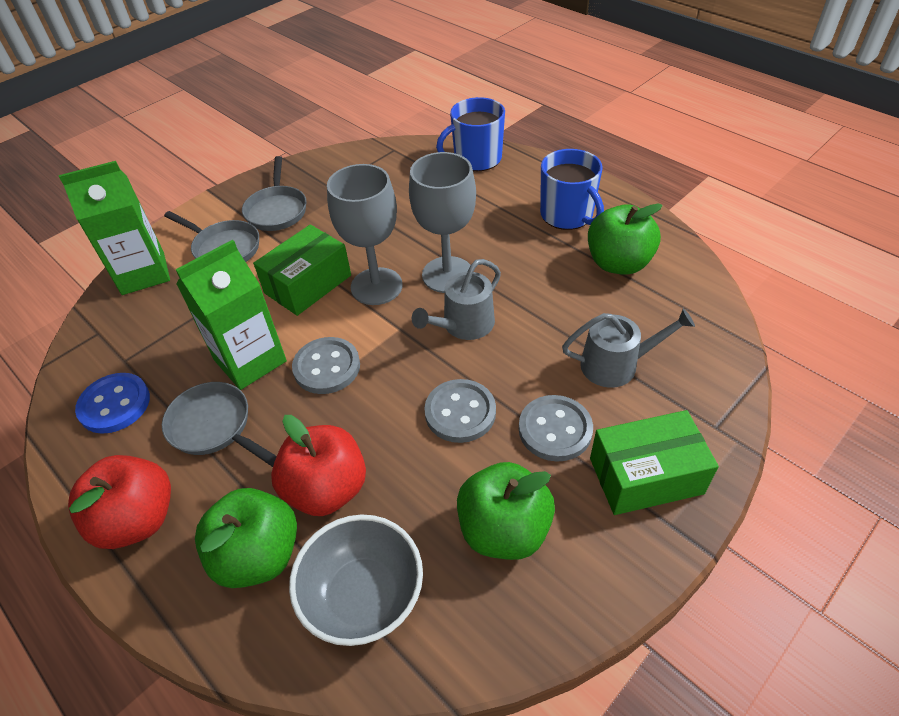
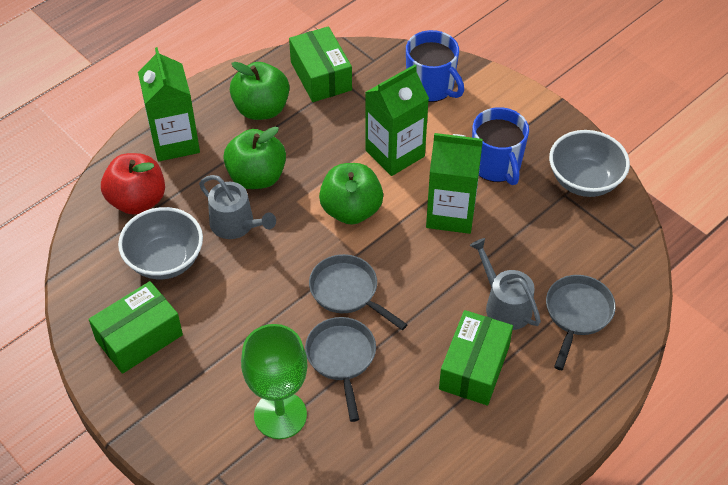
blue button: [75,373,150,434] = 1 -> none = 0
green box: [253,224,351,316] [590,410,719,515] = 2 -> [89,281,183,374] [289,26,352,102] [439,310,513,406] = 3
green carton: [59,161,170,295] [176,240,287,390] = 2 -> [138,47,200,161] [365,64,429,176] [426,133,483,234] = 3
green goblet: none = 0 -> [241,324,308,439] = 1
grey bowl: [289,515,423,646] = 1 -> [118,207,203,279] [549,130,630,197] = 2
grey button: [292,337,360,394] [424,379,496,443] [519,395,593,462] = 3 -> none = 0
grey goblet: [327,164,403,305] [409,152,476,293] = 2 -> none = 0
red apple: [68,455,171,549] [271,415,366,516] = 2 -> [101,153,165,215] = 1

